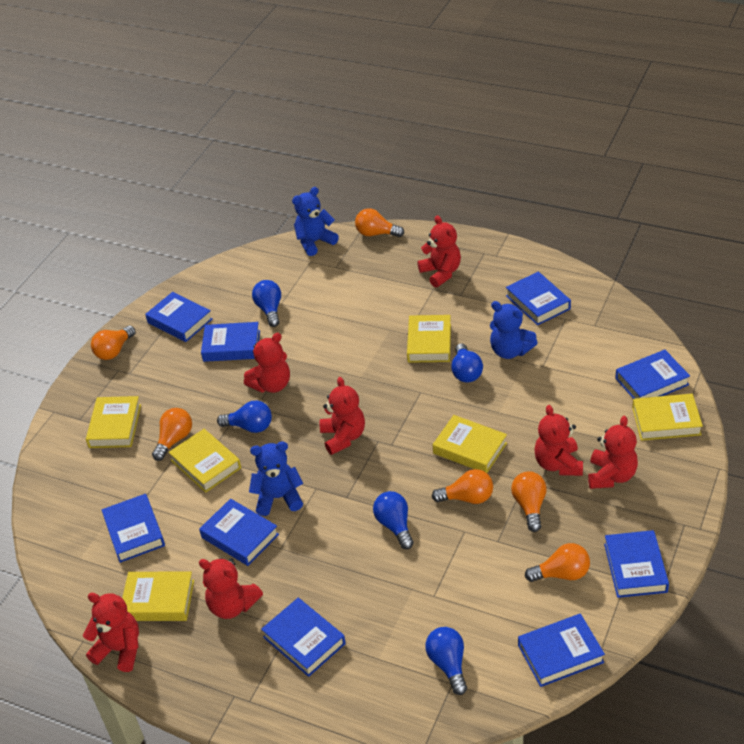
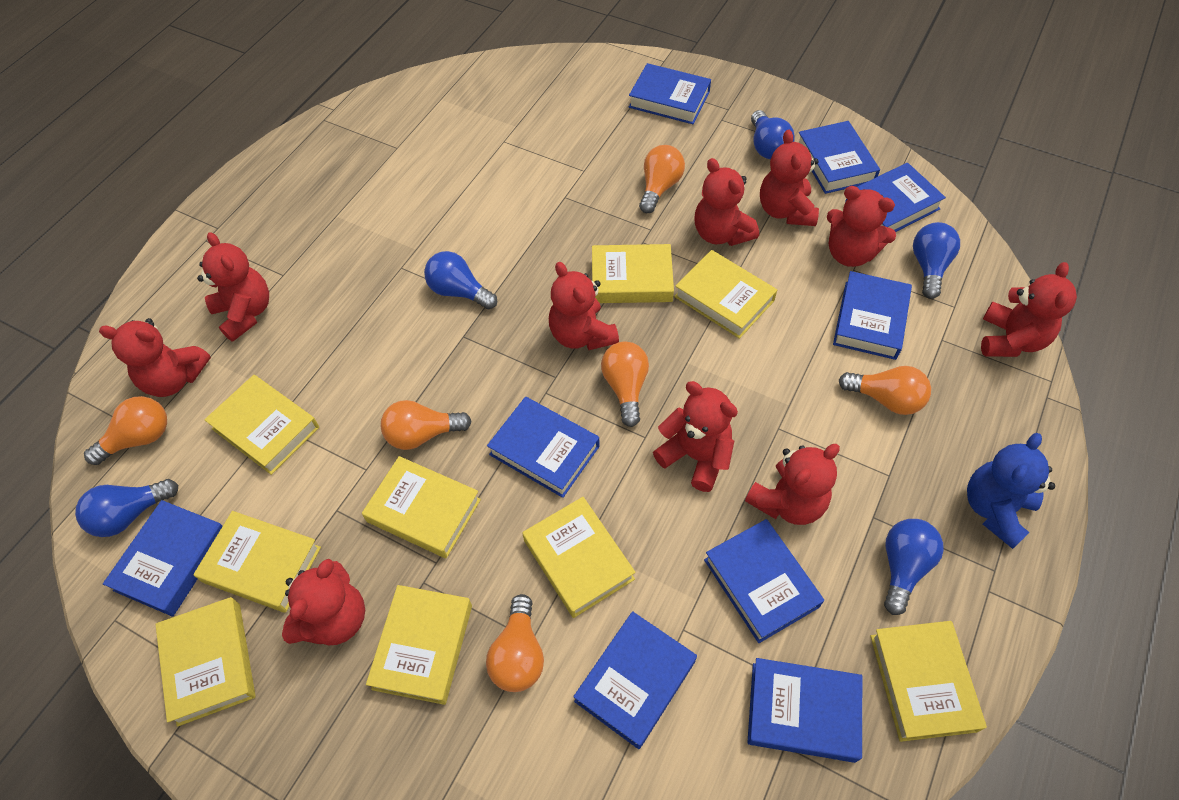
blue teddy bear: [249,442,304,516] [292,187,339,256] [490,301,538,359] = 3 -> [967,433,1055,549] = 1
red teddy bear: [83,593,139,672] [199,558,263,619] [244,333,290,393] [320,377,365,455] [417,215,461,288] [534,405,583,476] [588,416,638,489] = 7 -> [99,318,211,397] [197,232,269,342] [282,559,365,645] [549,262,619,350] [653,381,738,492] [694,158,759,246] [745,444,840,525] [760,130,819,226] [827,186,896,267] [981,262,1077,357] = 10
yellow book: [86,396,141,448] [122,571,194,621] [168,429,241,493] [407,315,451,363] [433,415,507,473] [632,394,703,441] = 6 -> [155,597,255,727] [193,511,321,613] [204,375,319,475] [362,456,481,558] [366,585,472,705] [522,497,636,618] [592,244,674,303] [674,250,777,339] [871,621,987,742] = 9

